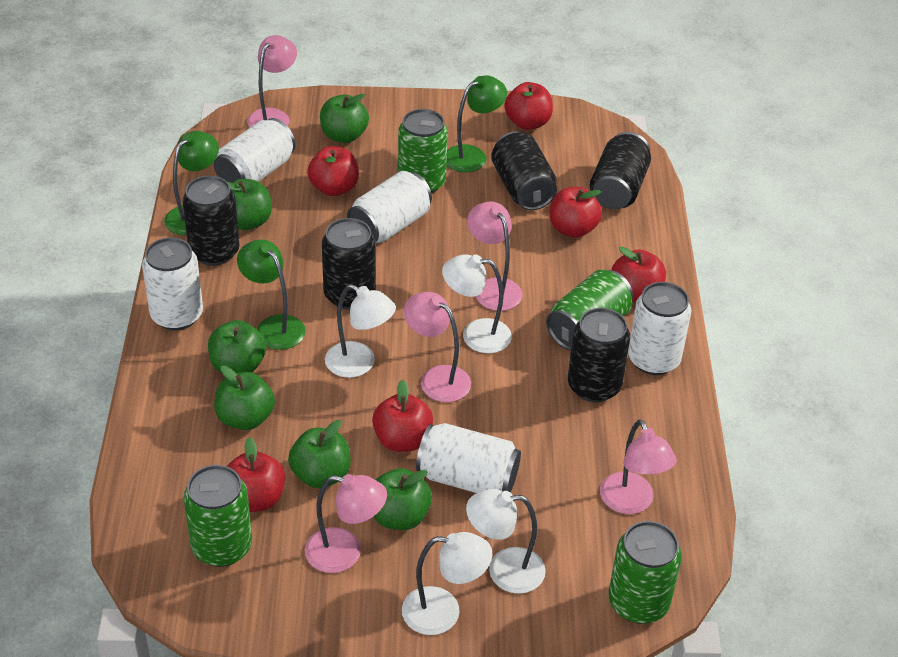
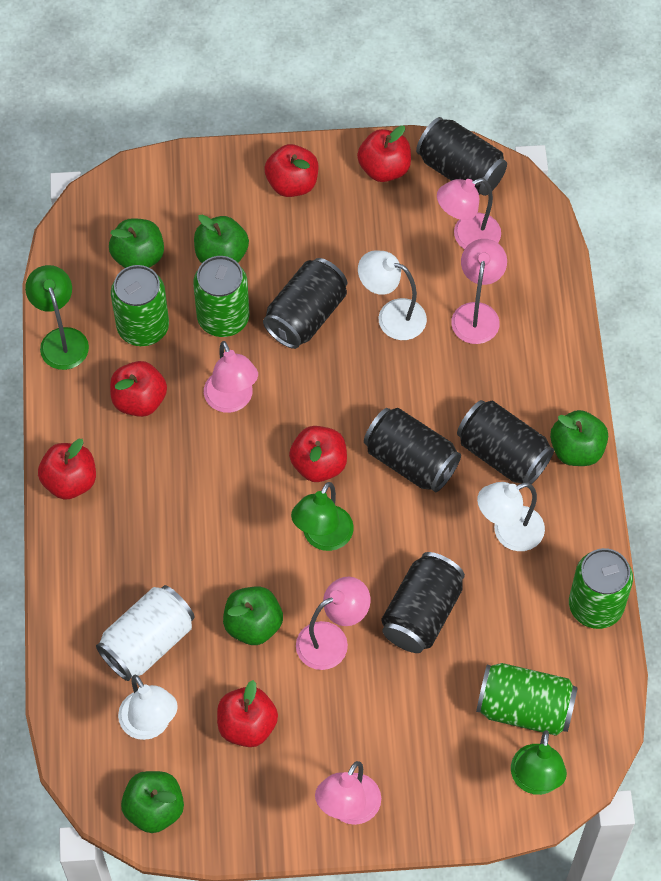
green apple: [208,320,266,374] [214,365,275,430] [228,179,272,230] [288,420,351,488] [320,94,369,143] [374,468,432,530] = 6 -> [109,218,164,268] [121,771,184,833] [194,215,249,263] [223,587,283,645] [550,410,608,466] = 5
white can: [142,237,203,330] [214,118,296,183] [347,171,432,243] [416,423,521,493] [628,282,692,375] = 5 -> [96,585,194,681] = 1
white lamp: [325,284,396,378] [402,532,492,635] [442,254,512,353] [466,489,546,594] = 4 -> [118,675,178,740] [358,251,427,340] [477,482,545,551] = 3

